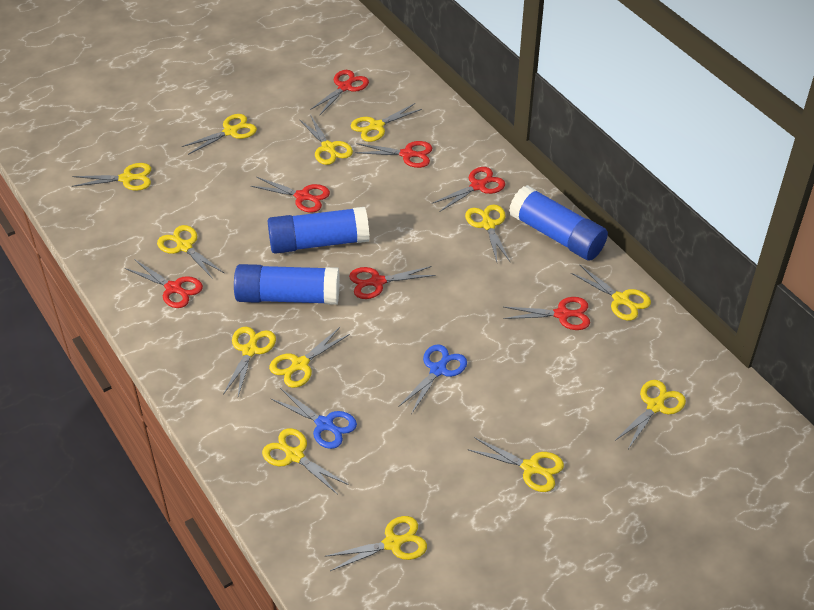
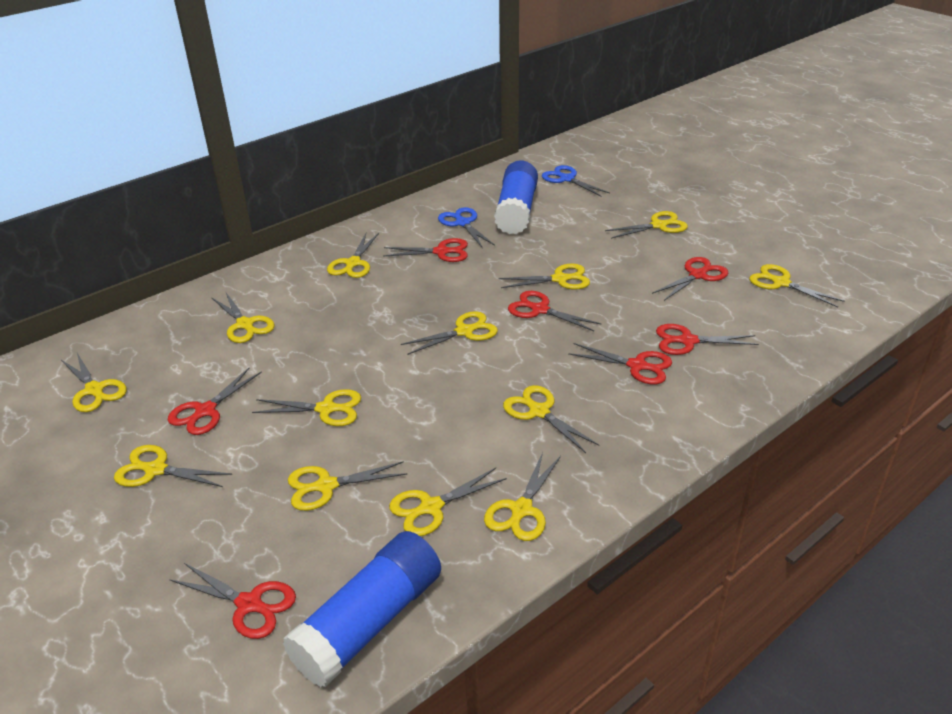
blue glue stick: [234,264,340,305] [268,207,369,254] [509,185,608,261] = 3 -> [283,531,441,687] [494,160,538,234] = 2

